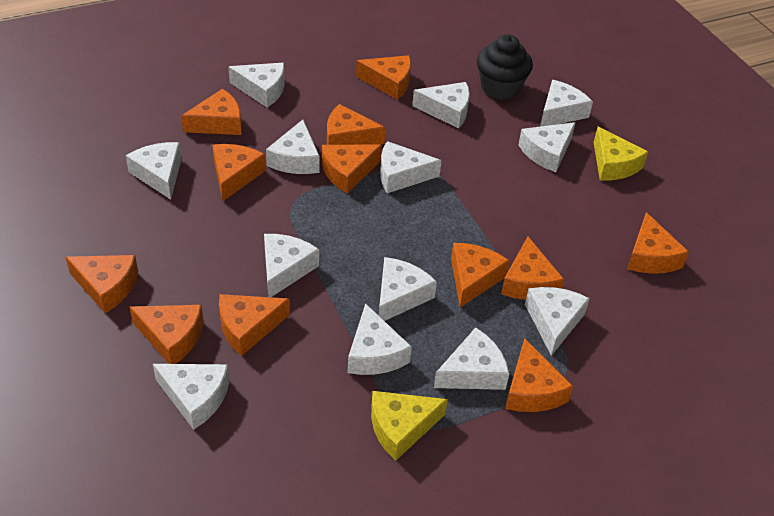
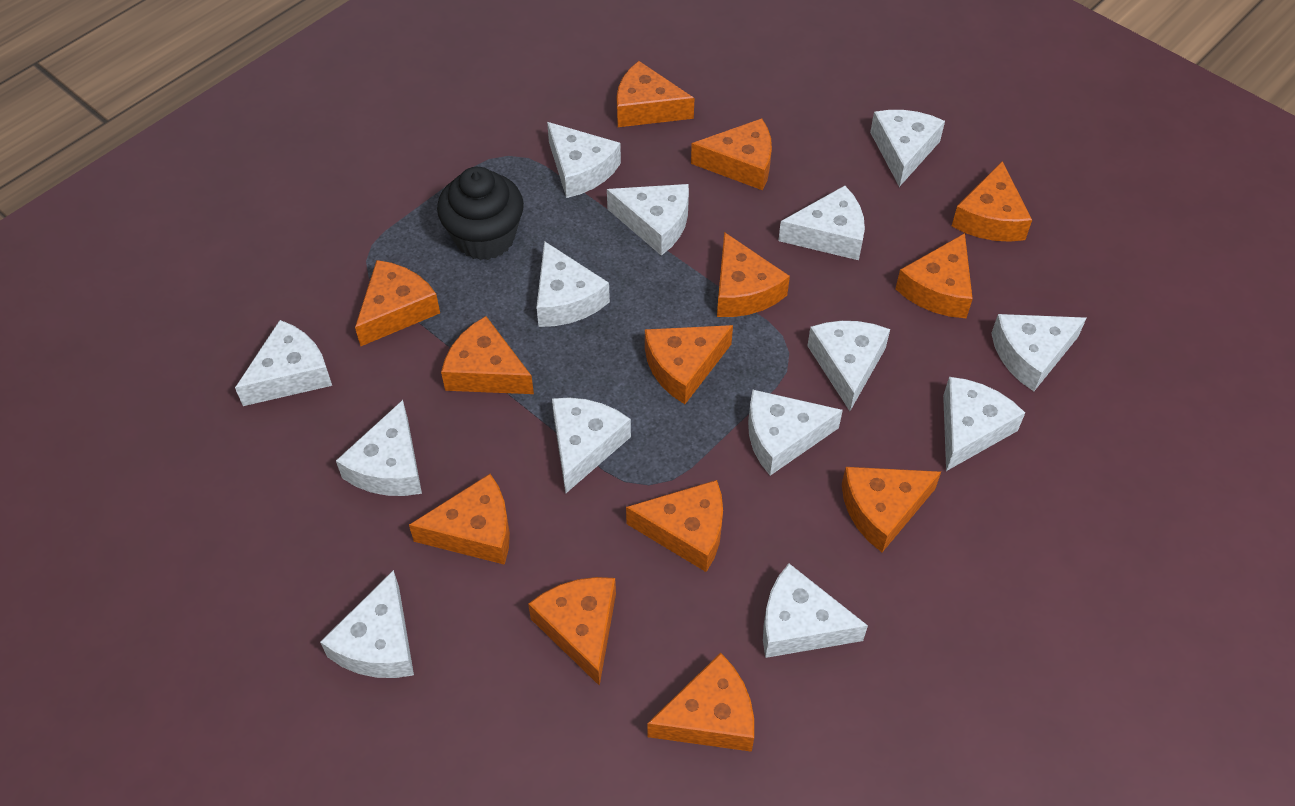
orange cheese: [66,255,138,313] [129,305,204,364] [181,89,242,135] [213,144,266,201] [219,294,290,356] [322,144,382,194] [327,104,386,145] [356,55,411,100] [451,243,510,308] [501,237,564,300] [505,338,573,412] [627,212,689,274] = 12 -> [355,260,440,346] [409,474,510,565] [441,316,534,394] [528,577,616,686] [617,61,694,127] [626,480,723,572] [645,325,733,404] [647,653,754,752] [691,118,772,190] [717,232,790,317] [842,467,941,552] [895,233,973,318] [952,161,1032,242] = 13
white cheese: [126,142,182,200] [153,364,230,430] [228,63,285,107] [264,234,319,297] [266,120,320,174] [348,303,412,375] [379,257,437,321] [380,141,442,193] [412,82,470,129] [434,327,509,390] [519,122,576,172] [525,287,590,356] [540,80,593,126] = 13 -> [235,320,332,406] [320,570,414,678] [336,400,422,496] [536,241,610,327] [547,122,621,198] [552,398,631,493] [607,184,689,256] [748,390,843,476] [763,563,868,658] [778,186,865,260] [807,321,890,411] [870,110,945,187] [943,377,1025,471] [991,314,1086,391] = 14
yellow cheese: [371,391,448,461] [594,127,648,180] = 2 -> none = 0

